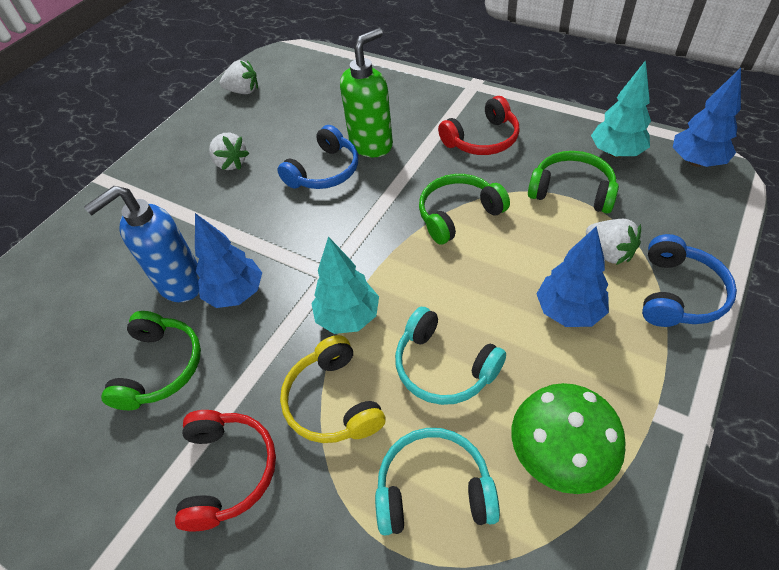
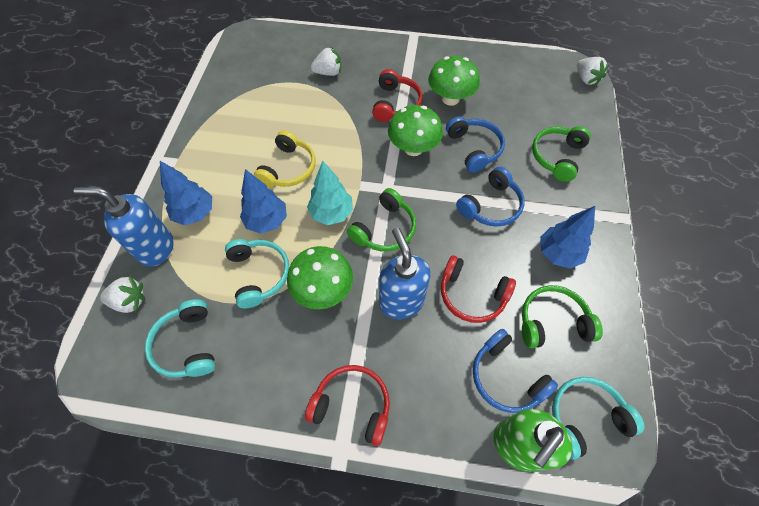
blue headphones: [277,125,358,189] [642,234,737,327] = 2 -> [446,116,505,172] [456,167,525,227] [473,329,558,413] = 3
blue soap dispenser: [84,186,200,302] = 1 -> [74,187,174,267] [379,227,430,319] = 2
green mushroom: [511,383,626,494] = 1 -> [287,246,353,309] [388,105,443,156] [428,56,480,106] = 3
red headphones: [175,410,276,531] [438,96,520,155] = 2 -> [305,365,390,446] [372,69,423,122] [441,255,516,323] = 3
turquoise headphones: [375,428,500,536] [395,307,506,405] = 2 -> [145,299,215,378] [225,239,289,308] [552,377,644,460] = 3
turquoise tree: [311,236,379,334] [591,60,651,158] = 2 -> [307,161,353,225] = 1

